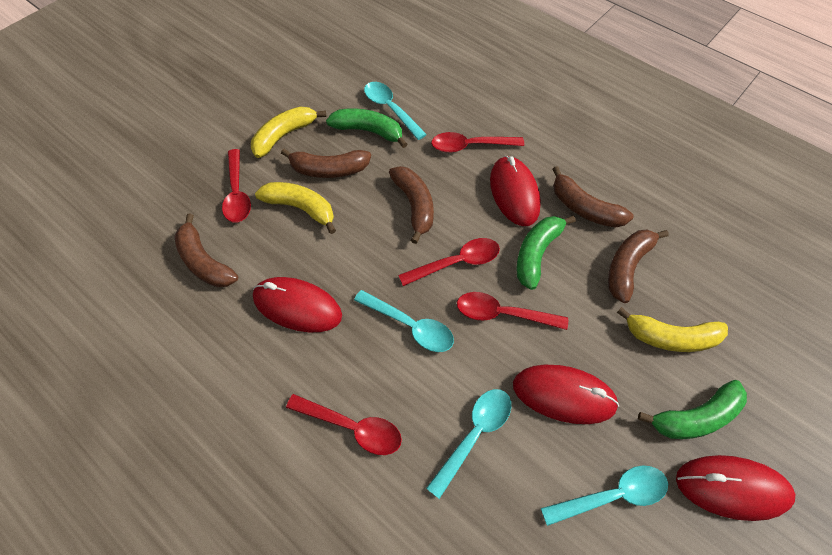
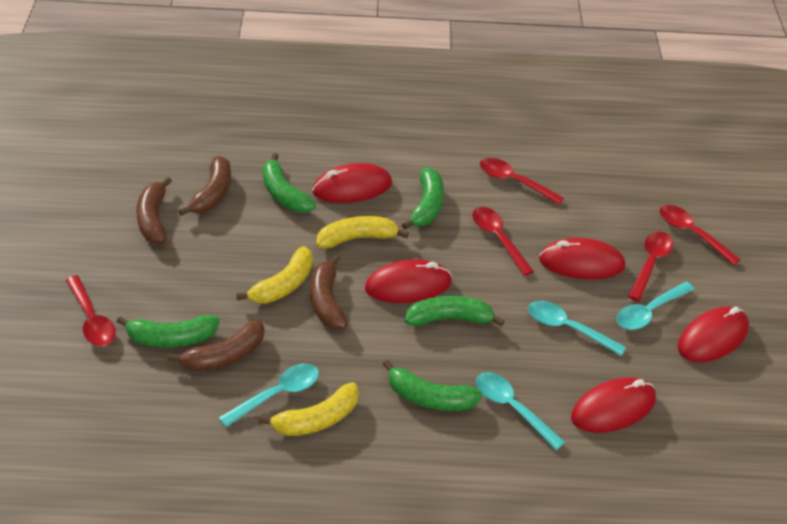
brown banana: [174,214,238,287] [281,149,371,178] [389,166,434,244] [552,166,633,228] [608,230,669,303] = 5 -> [136,177,172,244] [167,320,265,372] [178,156,231,216] [310,254,348,329] = 4
green banana: [326,108,407,148] [516,216,576,290] [638,380,747,439] = 3 -> [117,315,220,347] [262,153,316,212] [383,360,482,411] [402,168,444,230] [405,296,505,327] = 5
red mouse: [253,277,342,332] [490,156,541,226] [513,365,619,424] [676,455,795,521] = 4 -> [312,163,392,203] [365,259,452,303] [539,238,625,280] [571,377,656,433] [678,306,749,362] = 5

